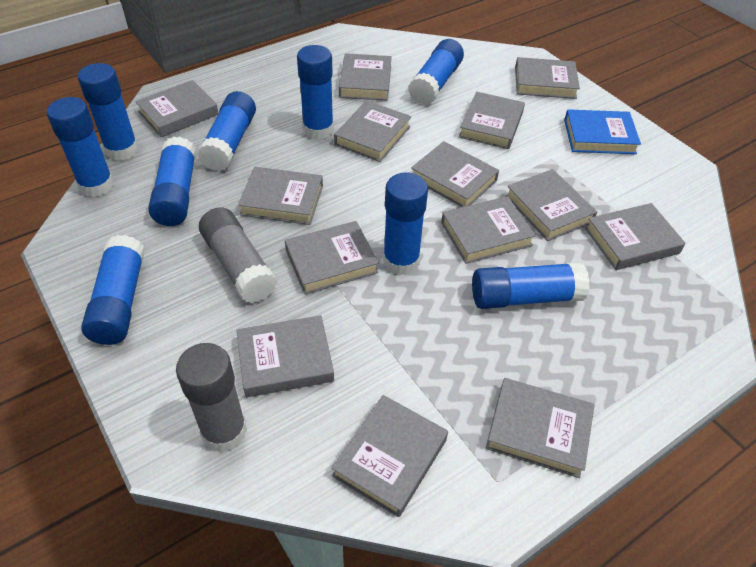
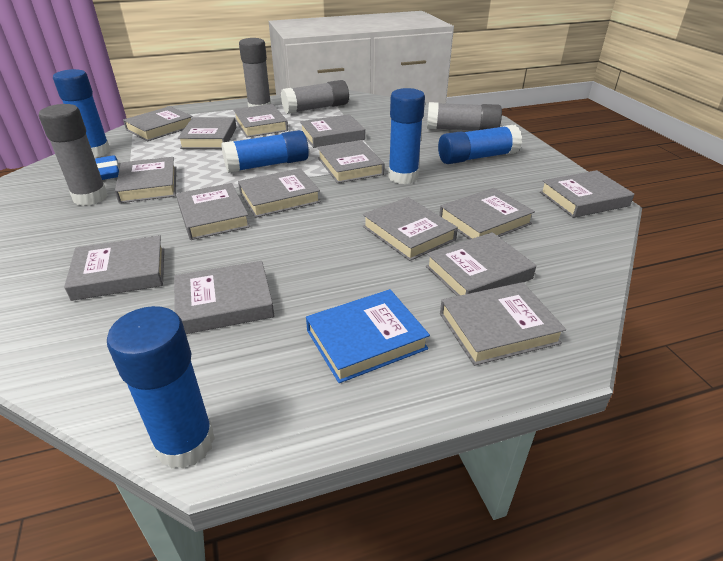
blue eraser: none = 0 -> [95,155,119,180] = 1
blue glue stick: [47,97,114,197] [78,63,139,161] [81,235,145,345] [148,136,196,226] [197,91,256,171] [297,45,334,140] [383,172,428,275] [408,39,464,105] [472,262,590,309] = 9 -> [53,69,110,158] [107,306,215,469] [221,130,309,173] [388,88,425,184] [438,125,522,164] = 5
grey book: [135,80,219,138] [236,315,334,397] [238,167,323,225] [285,221,379,294] [331,395,448,517] [334,101,411,162] [339,53,392,101] [411,141,499,207] [441,196,536,264] [459,92,525,149] [486,378,595,478] [505,169,597,241] [515,57,580,99] [585,203,686,270] = 14 -> [64,235,164,301] [115,157,176,203] [123,106,193,141] [174,261,274,334] [176,183,250,240] [178,117,236,149] [233,104,288,138] [238,168,321,218] [300,114,365,148] [317,140,385,183] [363,197,458,261] [426,232,536,296] [439,188,535,239] [440,282,566,366] [540,170,634,218] = 15
grey glue stick: [176,343,247,452] [199,207,277,303] = 2 -> [39,104,108,206] [239,38,271,107] [281,80,349,114] [427,102,502,130] = 4

